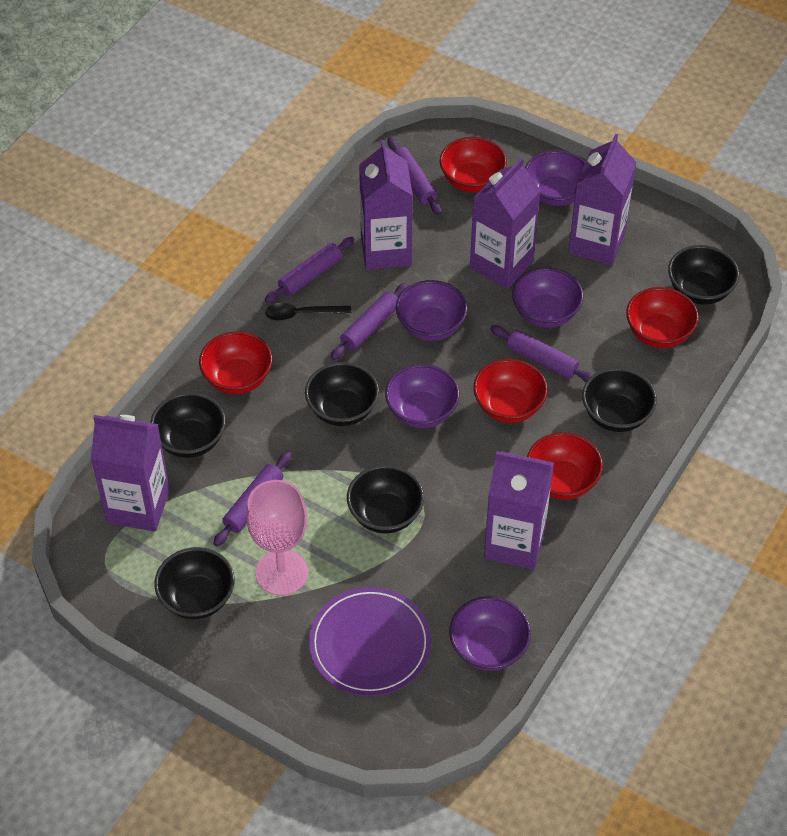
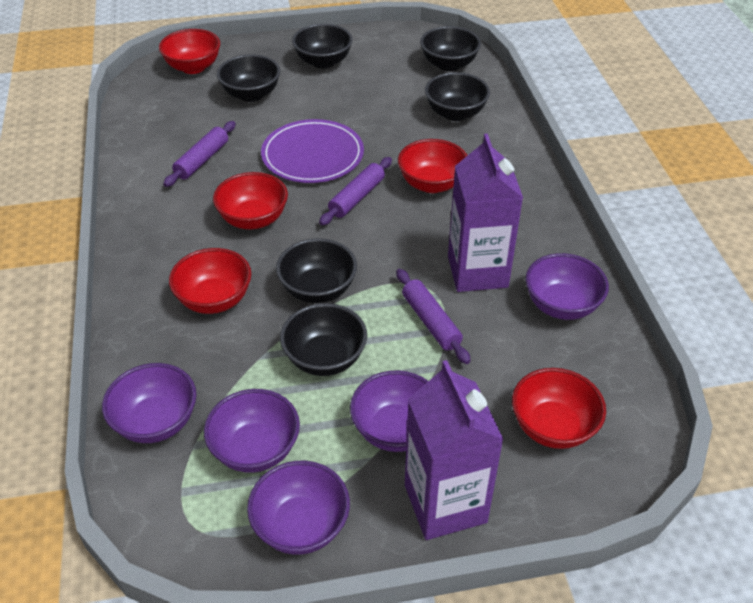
black spoon: [265,303,351,321] = 1 -> none = 0
pink goblet: [246,480,308,596] = 1 -> none = 0
purple carton: [91,415,170,532] [359,140,413,270] [470,157,541,289] [484,451,554,570] [568,134,637,265] = 5 -> [405,360,504,540] [448,134,523,292] = 2
purple rolling pin: [213,451,292,546] [265,237,355,303] [331,283,409,360] [388,137,442,215] [490,325,593,382] = 5 -> [163,121,236,187] [319,157,392,225] [396,269,471,364] = 3

